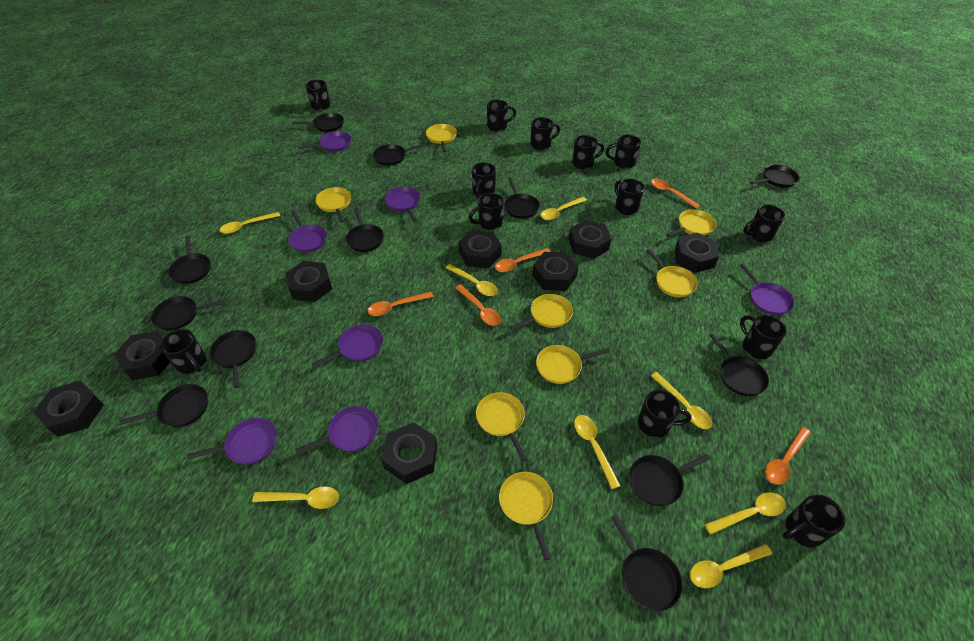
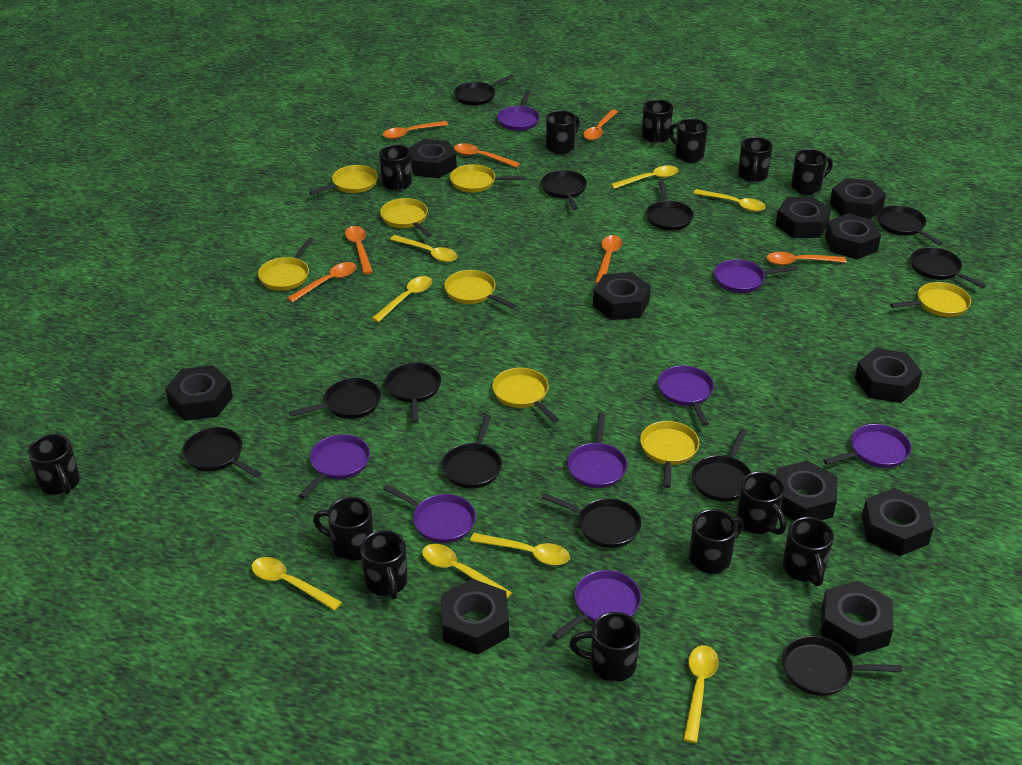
black nut: [33,381,104,437] [114,331,170,380] [285,261,332,302] [381,422,437,484] [458,230,502,268] [532,252,578,291] [568,220,611,259] [675,233,719,273] = 8 -> [165,365,233,421] [409,139,457,178] [441,579,509,655] [593,272,651,320] [776,197,831,238] [776,461,837,521] [821,580,894,656] [825,213,881,259] [830,178,886,219] [855,348,922,403] [862,488,934,556] = 11
orange spoon: [368,292,433,316] [455,284,501,326] [495,248,551,272] [651,178,700,209] [765,427,811,485] = 5 -> [287,262,357,303] [345,226,373,274] [383,121,448,139] [454,143,520,168] [583,110,618,140] [595,235,623,284] [767,252,846,265] = 7
purple pan: [187,418,277,465] [288,210,327,253] [295,406,378,454] [298,131,351,152] [312,324,383,367] [385,187,420,222] [740,263,794,315] = 7 -> [298,434,370,499] [383,484,476,543] [497,90,540,131] [552,570,641,640] [567,413,627,488] [658,366,714,426] [714,259,798,293] [823,424,911,468] = 8

